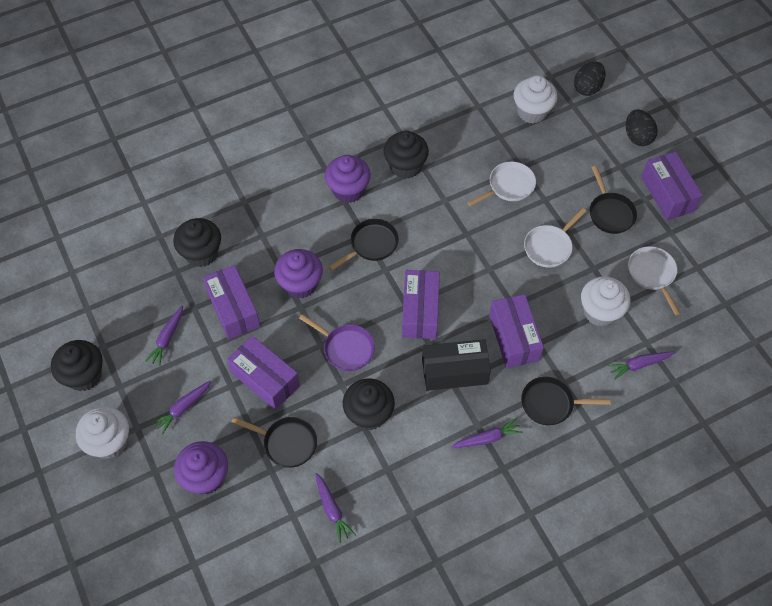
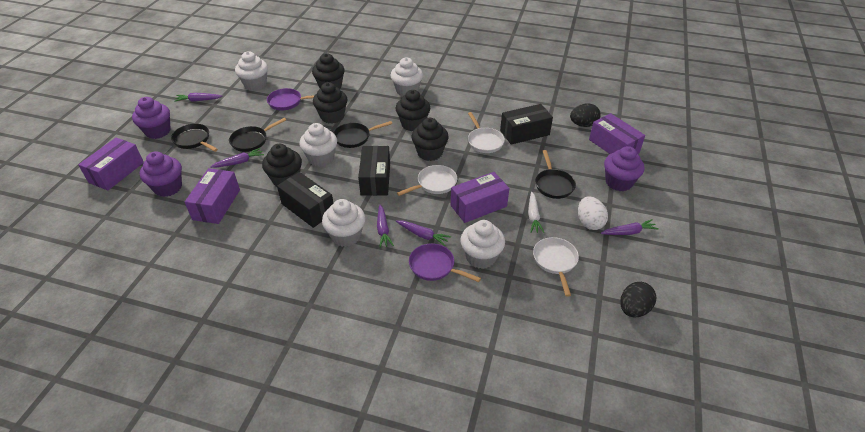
black box: [422,339,491,391] = 1 -> [277,172,333,228] [358,146,390,196] [500,104,553,145] = 3
black cupcake: [51,340,103,391] [173,218,221,267] [343,378,395,430] [383,131,429,179] = 4 -> [262,144,302,187] [312,53,345,89] [313,82,347,123] [396,90,430,131] [412,118,449,161] = 5
purple box: [203,265,260,340] [227,336,300,410] [402,270,440,339] [489,294,544,368] [641,152,703,220] = 5 -> [78,138,144,190] [185,168,240,224] [451,172,510,223] [589,113,645,154] = 4
purple pan: [299,314,375,371] = 1 -> [267,88,315,110] [409,243,481,282] = 2
white carrot: none = 0 -> [528,192,544,233] = 1
white cupcake: [76,406,129,459] [514,75,557,124] [581,276,630,327] = 3 -> [235,51,268,91] [299,123,337,167] [322,199,365,247] [390,57,423,96] [460,220,505,269] = 5
white egg: none = 0 -> [578,196,608,230] = 1

